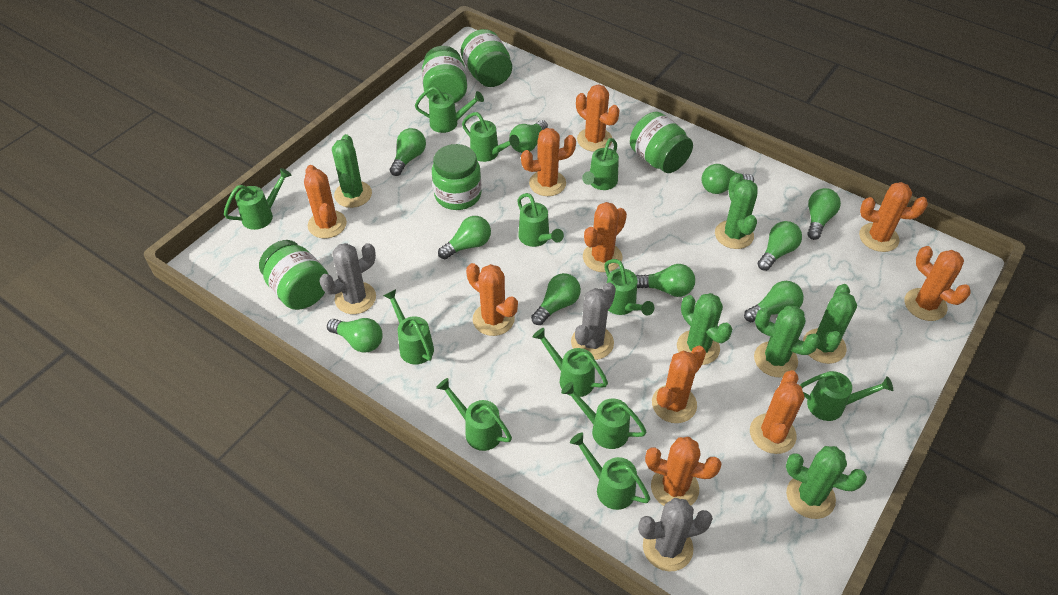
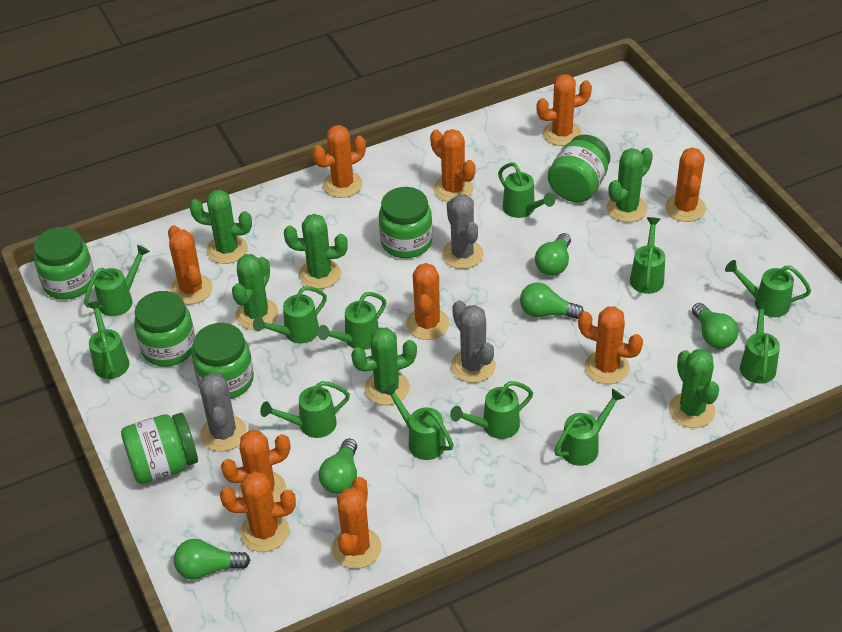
green jar: [259,240,329,310] [422,46,467,103] [432,144,482,210] [461,29,512,87] [630,112,693,173] = 5 -> [34,227,95,300] [121,413,198,484] [134,291,195,367] [192,323,254,399] [379,187,433,258] [548,134,610,203] = 6
green light bulb: [327,318,382,353] [390,128,426,176] [438,216,491,259] [509,120,548,153] [531,273,581,325] [636,264,695,297] [702,164,754,194] [744,281,804,322] [758,221,802,271] [807,188,841,240] = 10 -> [174,539,251,580] [319,439,357,494] [520,283,584,319] [535,233,571,276] [692,303,738,349] = 5

